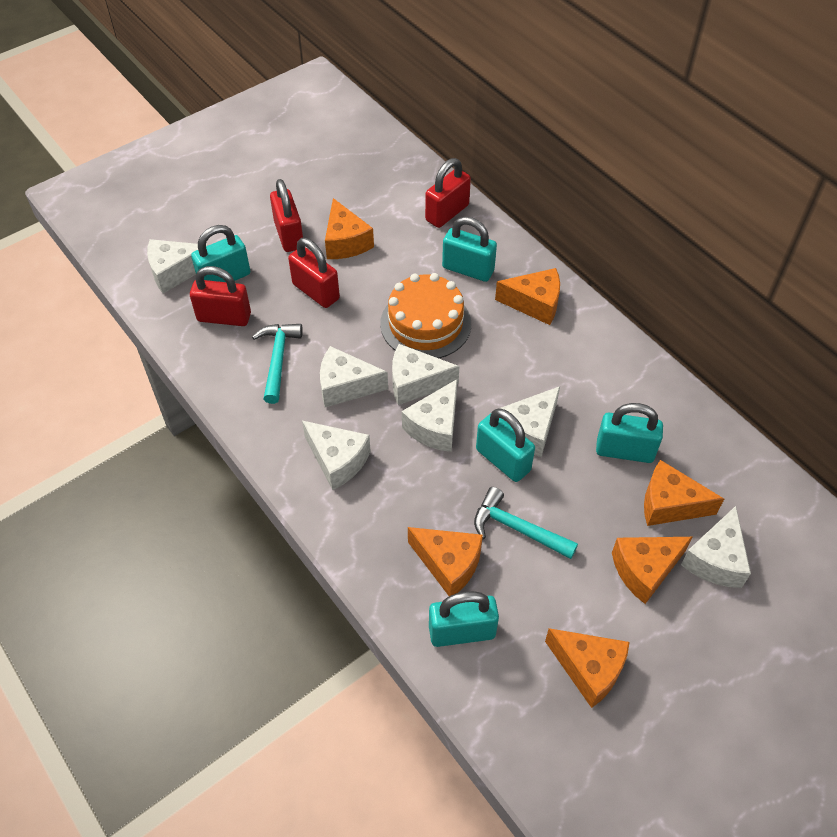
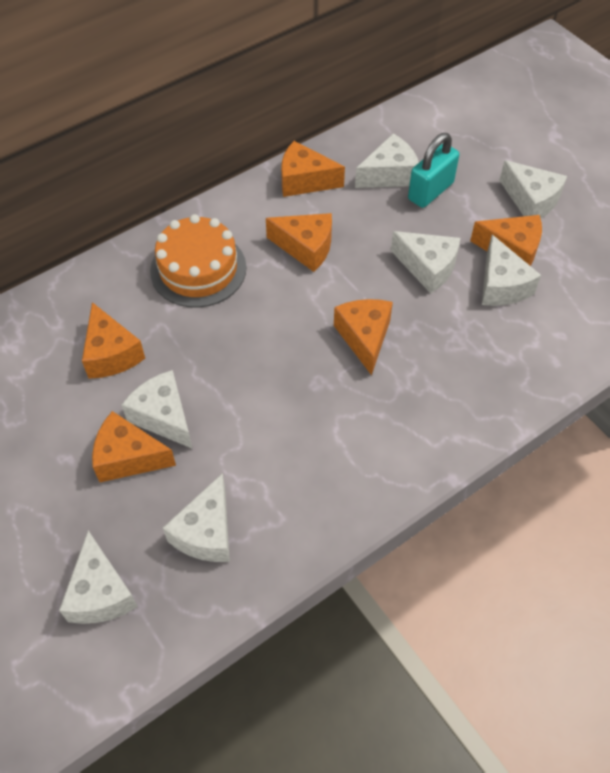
red padlock: [190,266,251,326] [270,179,303,252] [288,238,340,308] [425,158,471,228] = 4 -> none = 0
turquoise hammer: [252,324,303,404] [474,487,578,559] = 2 -> none = 0
turquoise padlock: [191,225,250,282] [429,591,499,647] [442,217,497,282] [476,408,535,482] [596,403,663,463] = 5 -> [408,133,459,208] = 1

